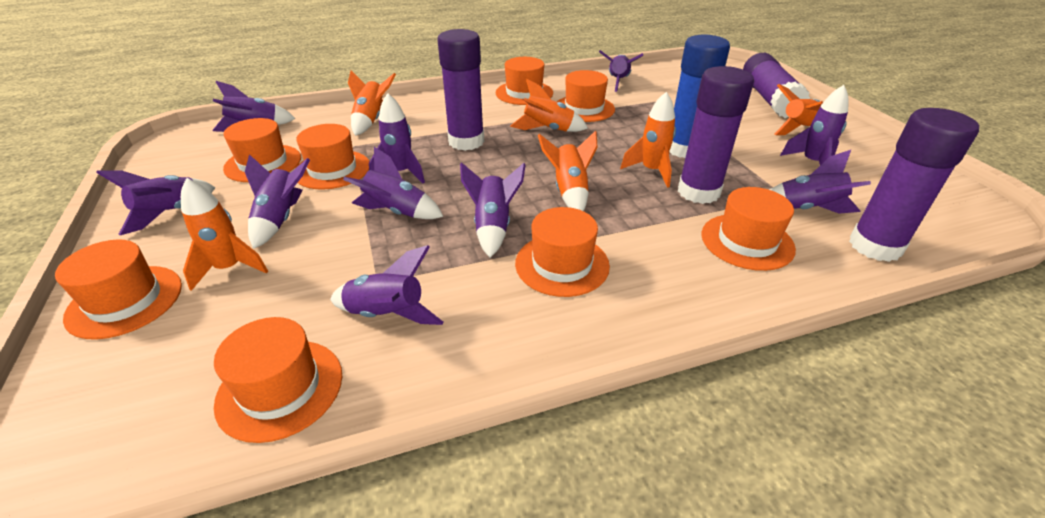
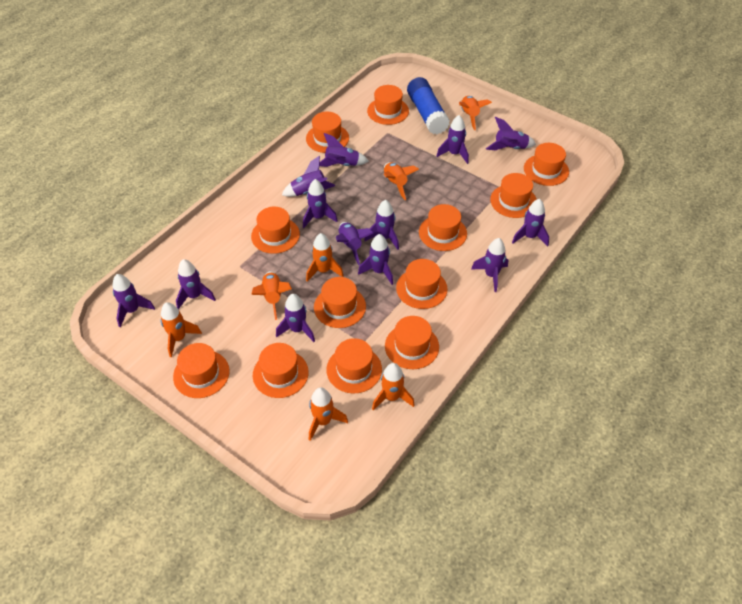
orange hat: [55,239,182,340] [214,317,342,443] [223,118,301,182] [296,124,370,190] [496,57,553,105] [515,207,610,297] [557,70,615,122] [701,187,796,271] = 8 -> [173,343,230,398] [251,207,300,254] [253,343,309,398] [306,112,349,153] [314,277,366,328] [326,338,382,393] [367,85,409,125] [385,316,439,369] [396,259,448,309] [419,204,467,251] [490,173,537,218] [524,143,569,186] = 12
orange rocket: [181,178,268,291] [348,70,396,136] [510,79,588,132] [538,130,598,211] [620,92,676,188] [774,84,823,135] = 6 -> [160,302,202,357] [251,271,292,320] [306,233,344,281] [309,387,348,441] [372,363,415,410] [384,162,419,200] [459,96,492,130] = 7
purple glue stick: [438,29,484,151] [678,66,754,204] [743,53,810,118] [849,108,979,262] = 4 -> none = 0
purple rocket: [96,170,216,235] [212,81,296,132] [245,154,310,249] [330,245,444,325] [343,147,444,219] [369,93,425,183] [460,162,526,257] [599,50,643,92] [769,150,871,214] [780,85,849,165] = 10 -> [113,274,155,327] [176,259,216,309] [276,294,315,342] [282,155,335,197] [303,179,338,228] [319,133,369,167] [336,222,373,265] [358,234,393,285] [364,200,399,250] [436,115,469,164] [471,238,508,292] [486,117,536,150] [512,199,549,246] = 13

